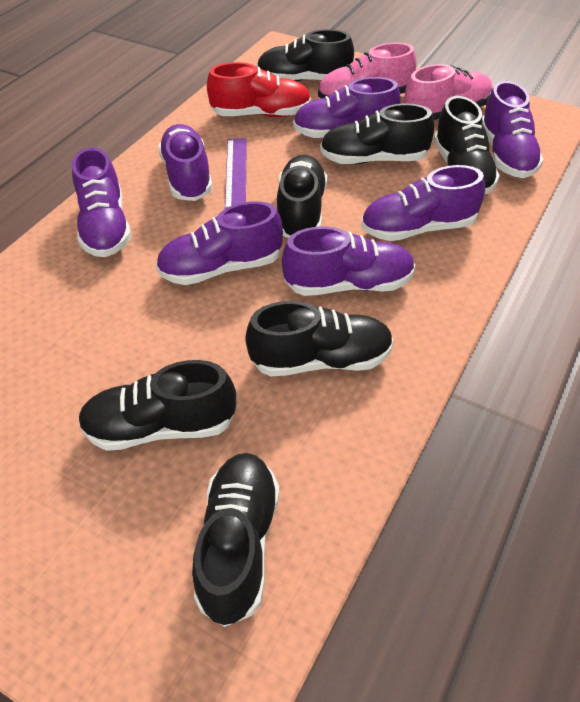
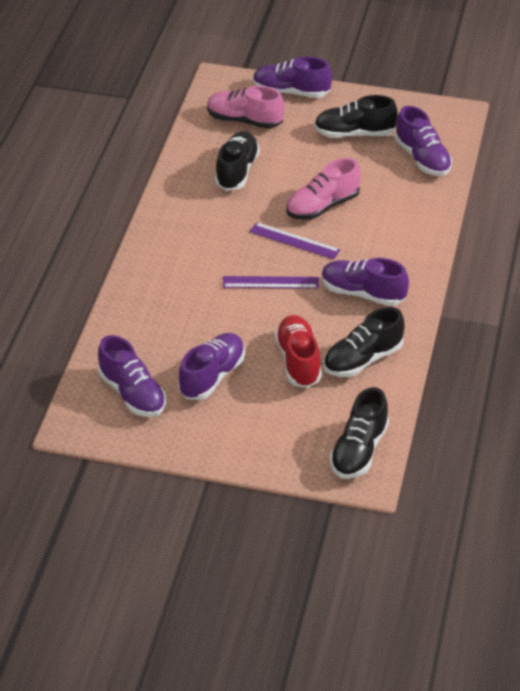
black shoe: [78,360,236,451] [192,453,279,627] [245,301,394,376] [257,29,354,82] [277,155,327,238] [320,103,434,164] [434,96,500,194] = 7 -> [215,131,260,191] [314,95,398,138] [323,307,405,377] [330,387,389,479] = 4
purple ruler: [225,138,247,209] = 1 -> [223,276,319,289] [249,222,340,259] = 2
purple shoe: [72,148,131,257] [156,201,283,285] [158,124,213,201] [282,226,415,296] [293,77,401,138] [361,165,485,241] [482,81,543,178] = 7 -> [98,335,166,417] [178,333,245,400] [253,57,332,98] [322,258,409,306] [395,106,452,176] = 5

